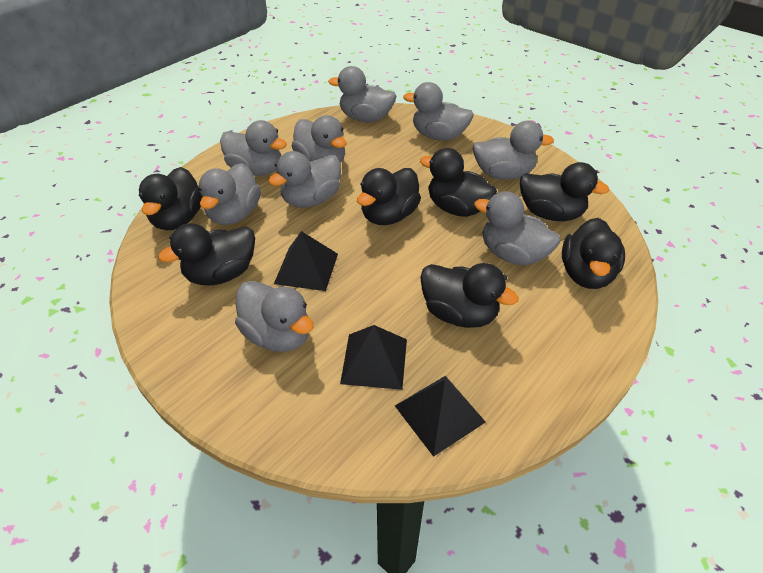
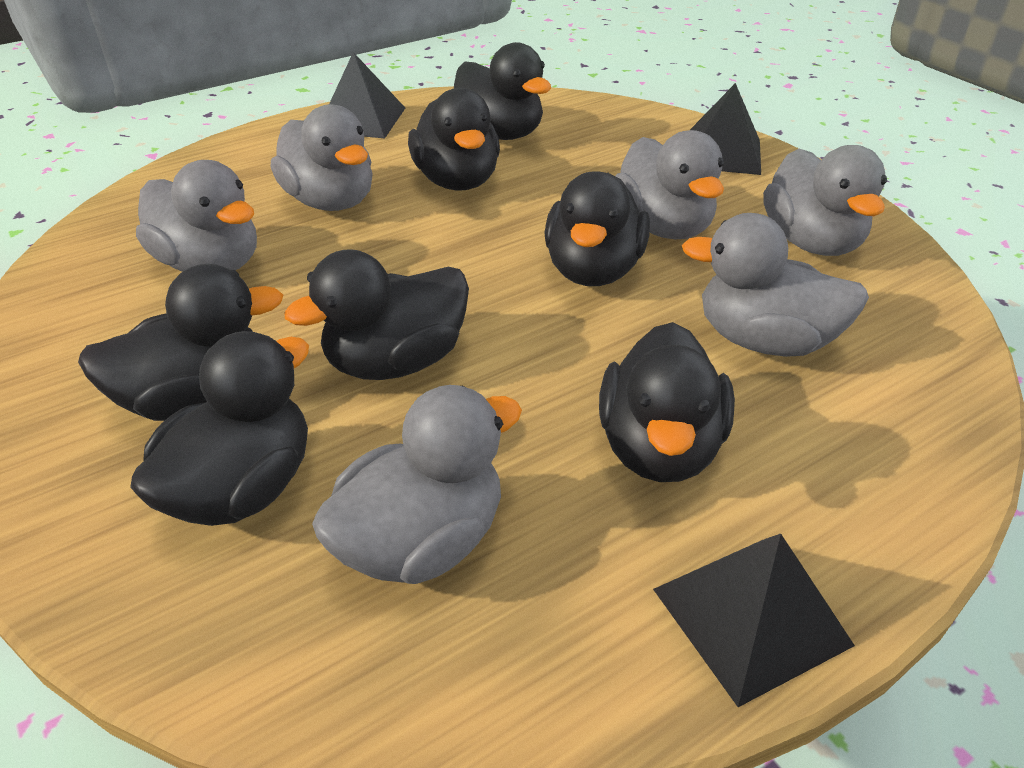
grey duck: [198,163,261,225] [220,120,287,176] [235,281,314,352] [268,151,341,208] [292,115,347,163] [328,66,397,122] [403,82,474,141] [473,121,554,180] [474,191,560,265] = 9 -> [136,160,257,272] [271,104,373,211] [312,385,522,584] [616,130,724,239] [682,213,869,357] [763,145,887,256] = 6

